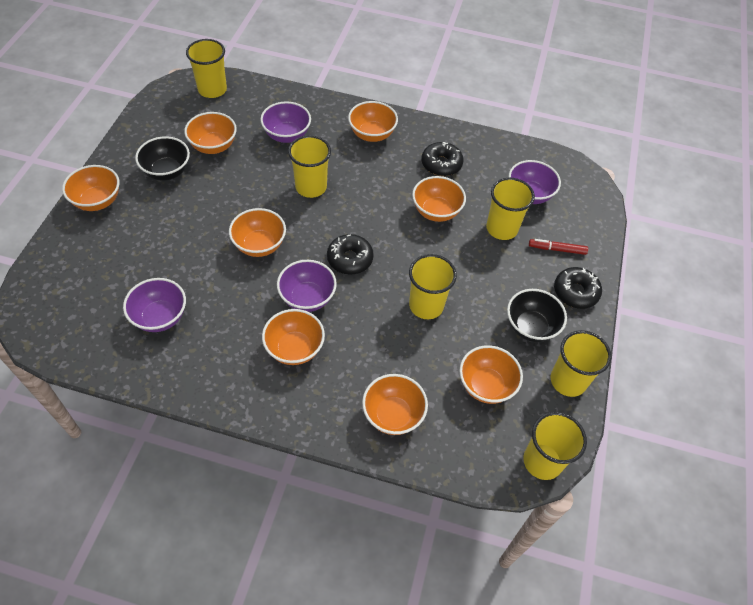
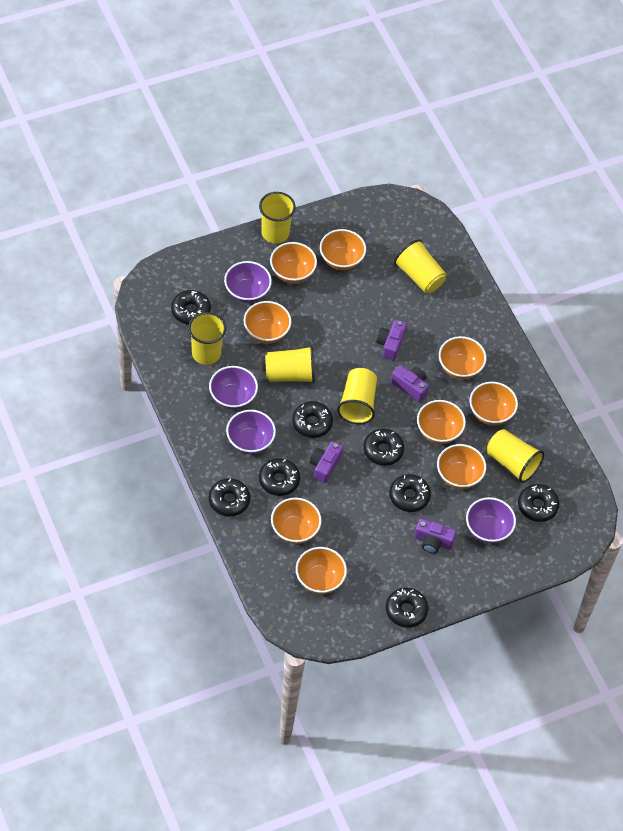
black bowl: [135,136,190,181] [507,289,567,342] = 2 -> none = 0
black donut: [327,234,374,274] [422,142,464,176] [554,267,602,309] = 3 -> [171,290,211,325] [209,478,250,517] [259,458,300,496] [292,401,333,438] [363,429,404,466] [386,588,428,628] [389,474,431,512] [518,484,560,522] = 8
orange bowl: [62,165,119,211] [184,112,237,154] [229,208,286,257] [262,309,325,365] [348,101,398,142] [362,374,428,435] [412,176,466,222] [459,345,523,404] = 8 -> [244,301,292,344] [270,242,317,284] [271,498,322,544] [296,547,347,594] [320,229,366,270] [417,400,466,444] [437,444,486,489] [439,336,487,379] [470,382,518,425] = 9
purple camera: none = 0 -> [309,441,343,483] [376,319,407,360] [391,365,429,402] [414,518,457,554] = 4
red marker: [529,239,588,255] = 1 -> none = 0

